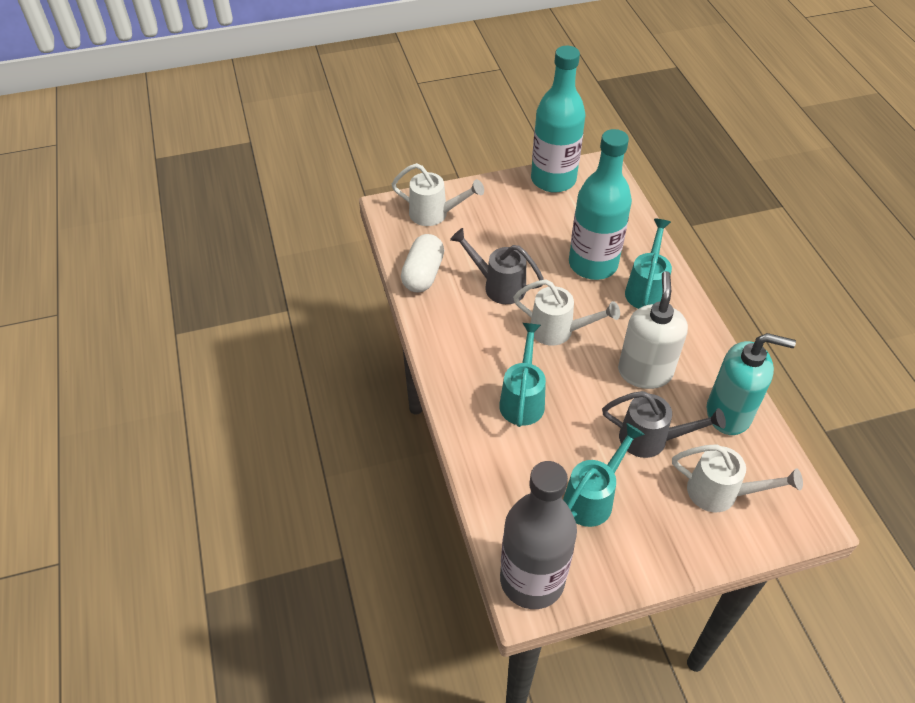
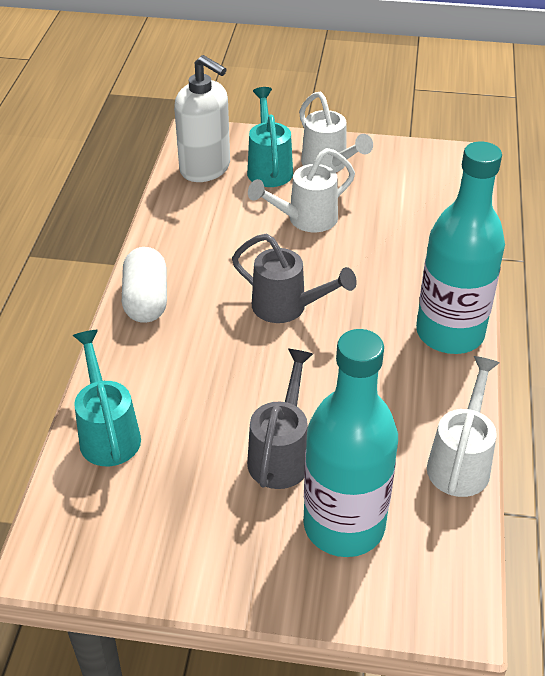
grey bottle: [500,461,577,609] = 1 -> none = 0
turquoise soap dispenser: [707,333,796,435] = 1 -> none = 0
turquoise watering can: [499,323,546,427] [563,423,645,527] [625,219,672,309] = 3 -> [72,330,141,466] [247,87,293,187] = 2

